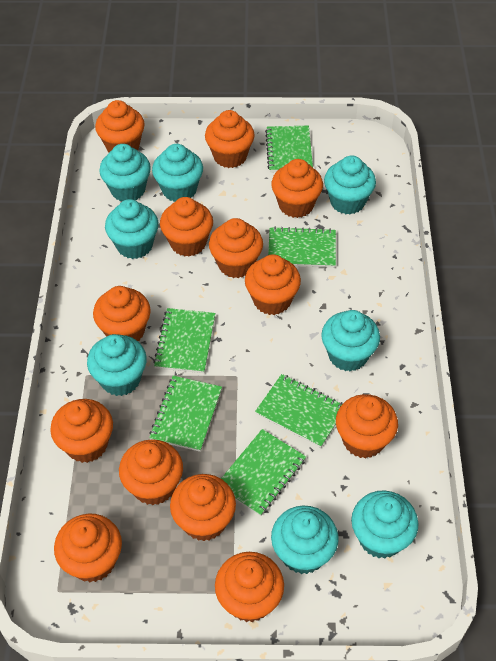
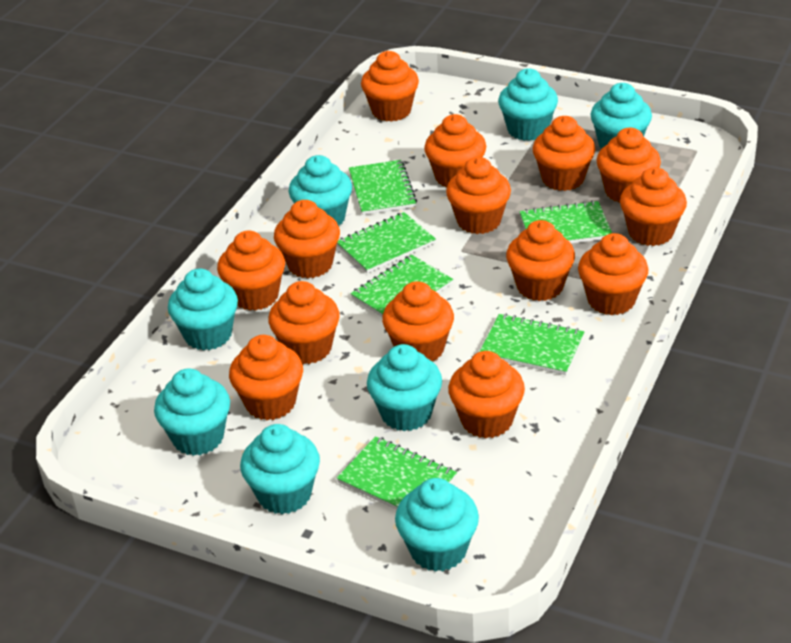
orange cupcake: [50,399,113,463] [54,513,122,582] [93,286,151,341] [95,100,145,153] [119,439,183,505] [160,197,213,257] [170,474,236,541] [205,110,255,168] [209,218,263,278] [215,552,284,622] [245,254,301,315] [271,159,323,218] [336,394,398,458] = 13 -> [217,230,285,311] [229,335,303,420] [268,281,340,364] [274,200,340,278] [361,51,419,122] [382,281,454,362] [424,114,486,188] [446,157,511,234] [448,351,525,438] [506,220,575,301] [533,116,595,191] [578,233,648,315] [597,128,661,203] [620,167,687,246] = 14

